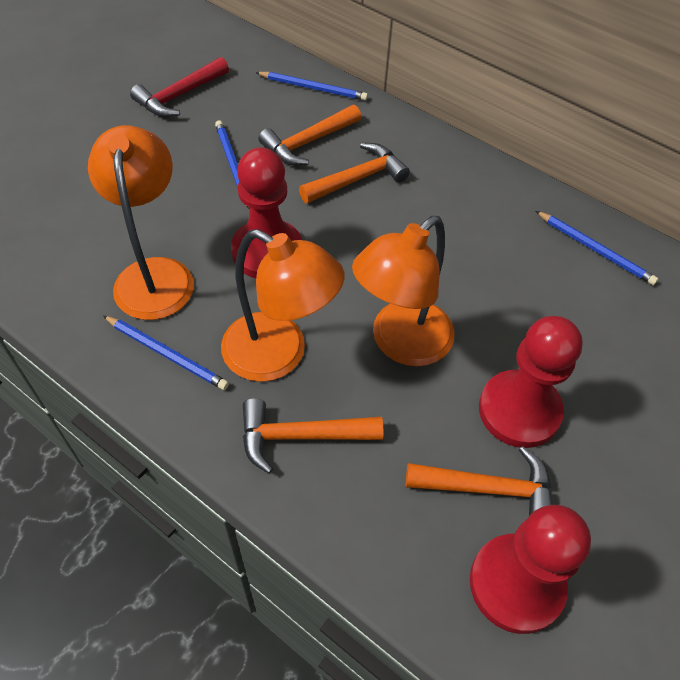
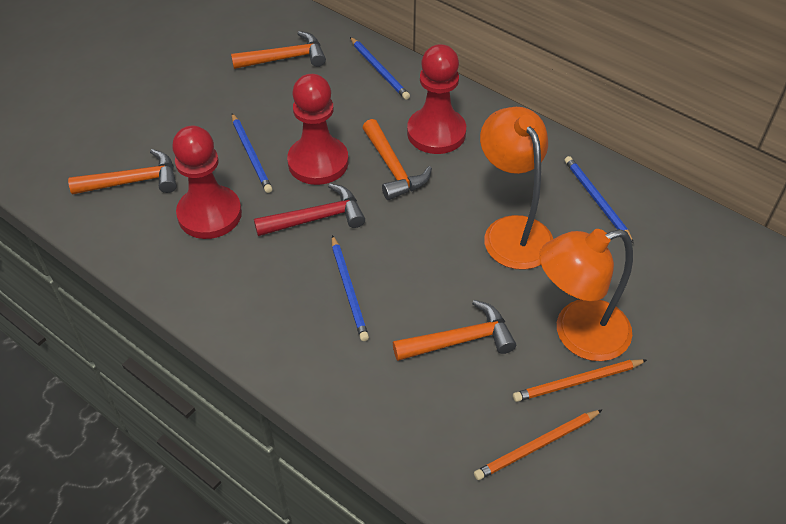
orange lamp: [88,125,194,320] [221,229,345,382] [352,216,455,366] = 3 -> [480,107,553,270] [539,229,633,361] = 2
orange pencil: none = 0 -> [474,409,603,480] [513,359,647,402] = 2

